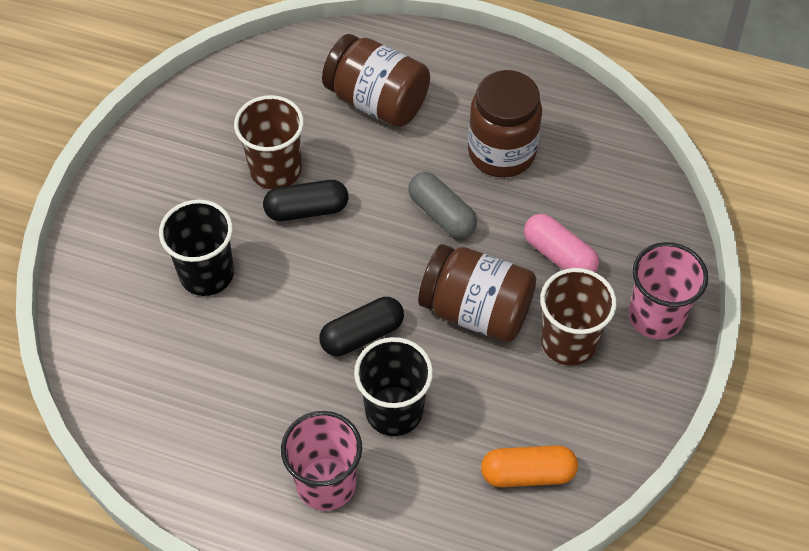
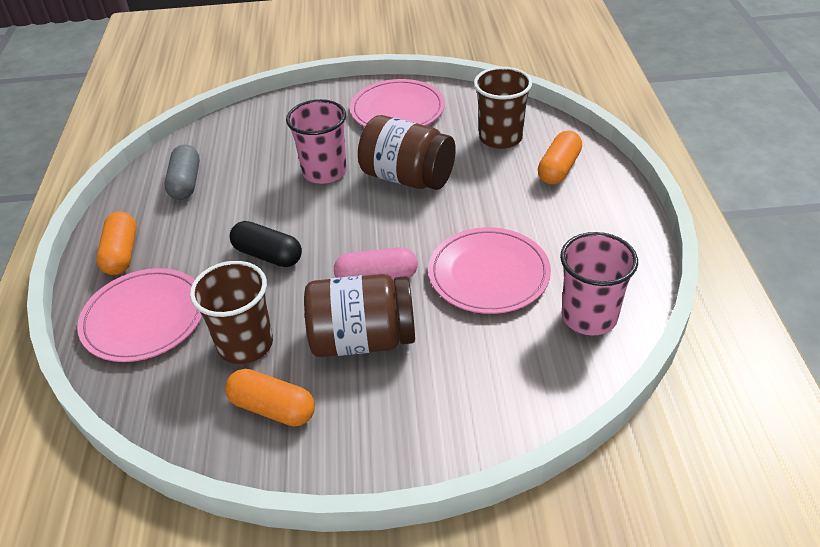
black capsule: [263,180,348,221] [319,297,404,356] = 2 -> [230,221,302,267] = 1
black cup: [159,200,234,296] [354,337,433,436] = 2 -> none = 0
brown jar: [322,34,430,127] [418,244,536,342] [468,70,542,178] = 3 -> [304,274,415,357] [358,115,456,190] = 2
orange capsule: [481,445,578,487] = 1 -> [96,212,136,275] [225,369,315,427] [538,131,582,185] = 3
pink plate: none = 0 -> [77,268,202,362] [350,79,445,127] [428,227,551,314] = 3

